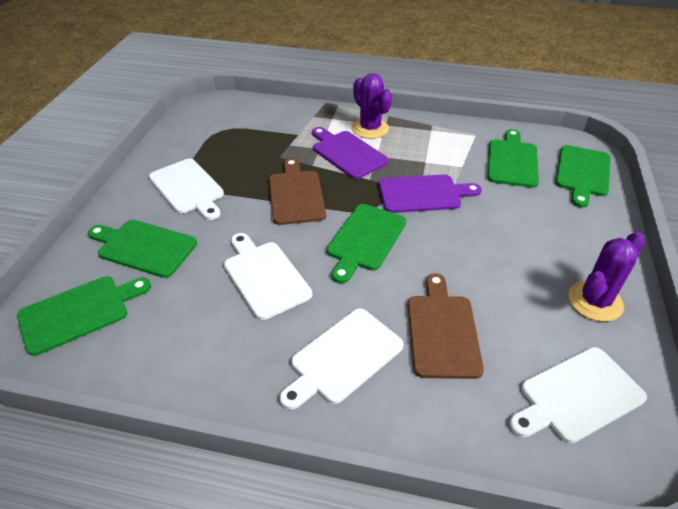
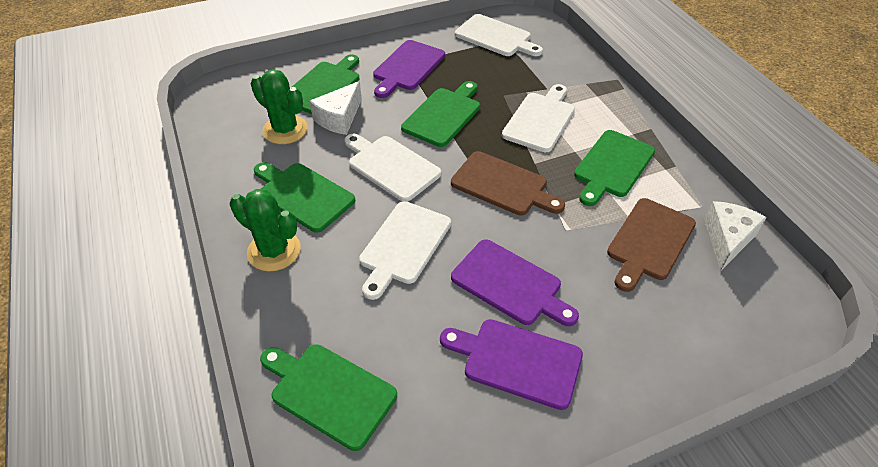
green cactus: none = 0 -> [230,189,301,271] [251,69,308,144] = 2
purple cactus: [352,73,392,139] [568,232,645,322] = 2 -> none = 0
purple cutting board: [312,127,389,179] [379,174,482,213] = 2 -> [373,40,445,98] [440,319,583,410] [451,239,579,326] = 3
white cheese: none = 0 -> [309,81,362,135] [704,201,767,271] = 2

